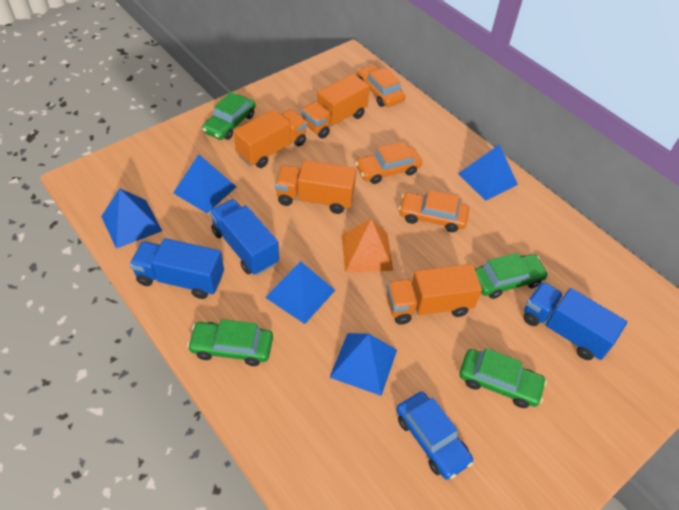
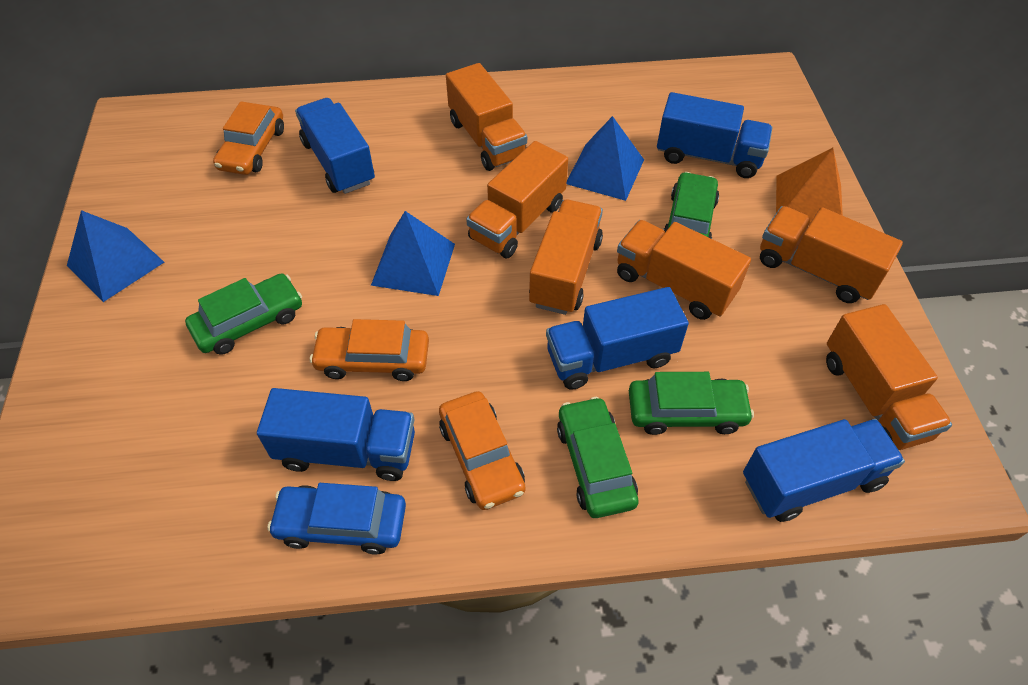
blue pyramid: [101,188,162,249] [173,154,236,213] [265,261,335,324] [329,333,397,396] [458,144,518,201] = 5 -> [67,210,164,302] [371,211,455,296] [567,116,644,201] = 3
blue truck: [129,238,224,299] [209,199,279,275] [523,282,627,360] = 3 -> [257,388,415,481] [295,98,375,194] [546,287,689,390] [657,92,772,178] [743,419,905,522] = 5
orange truck: [234,109,307,168] [275,160,356,214] [301,74,370,138] [387,264,482,325] = 4 -> [446,63,527,171] [466,141,568,258] [529,200,603,315] [617,220,751,320] [760,206,903,303] [826,304,952,450] = 6

